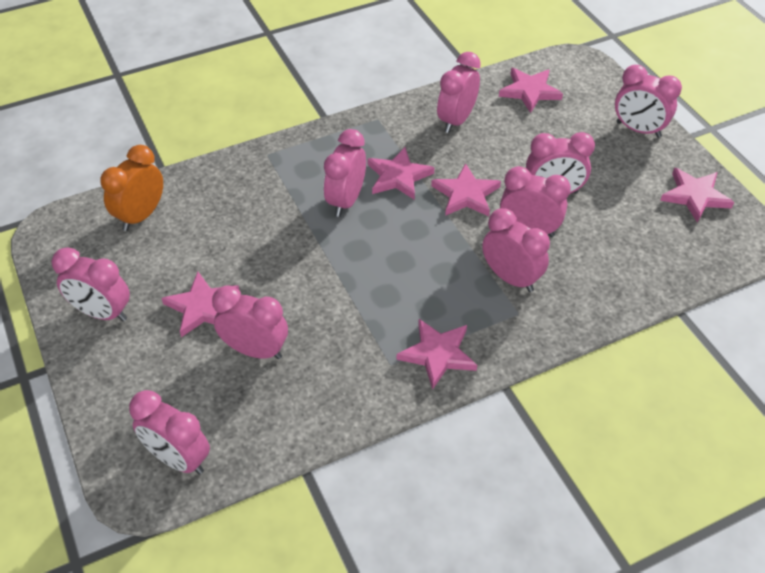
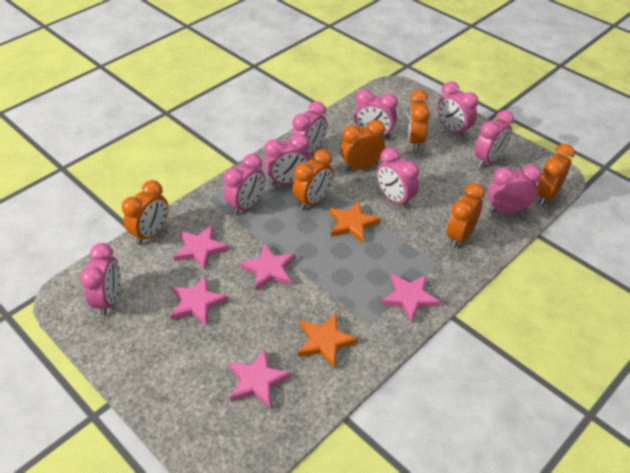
orange clock: [101,145,163,231] = 1 -> [122,180,169,245] [293,149,334,210] [340,120,385,171] [407,90,430,150] [447,183,485,248] [537,144,575,205] = 6
orange star: none = 0 -> [298,313,358,369] [329,201,381,243] = 2
pink star: [162,272,240,337] [367,147,435,200] [397,319,477,390] [431,163,501,216] [499,68,563,113] [660,168,734,223] = 6 -> [170,275,228,326] [173,225,229,270] [228,348,291,409] [240,244,295,291] [381,274,441,323] = 5

